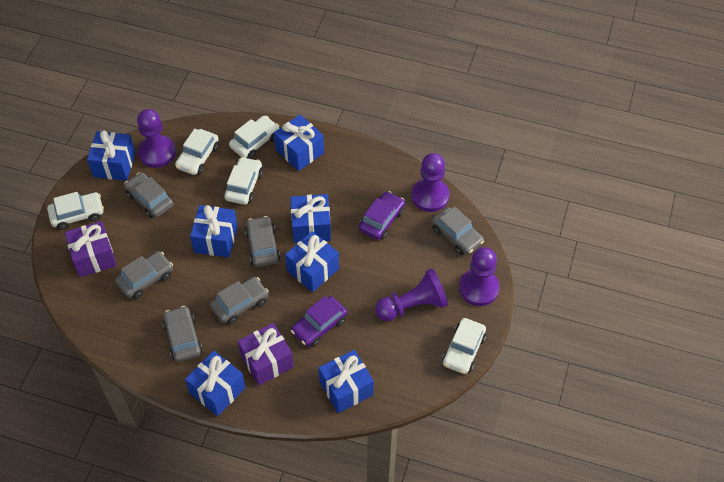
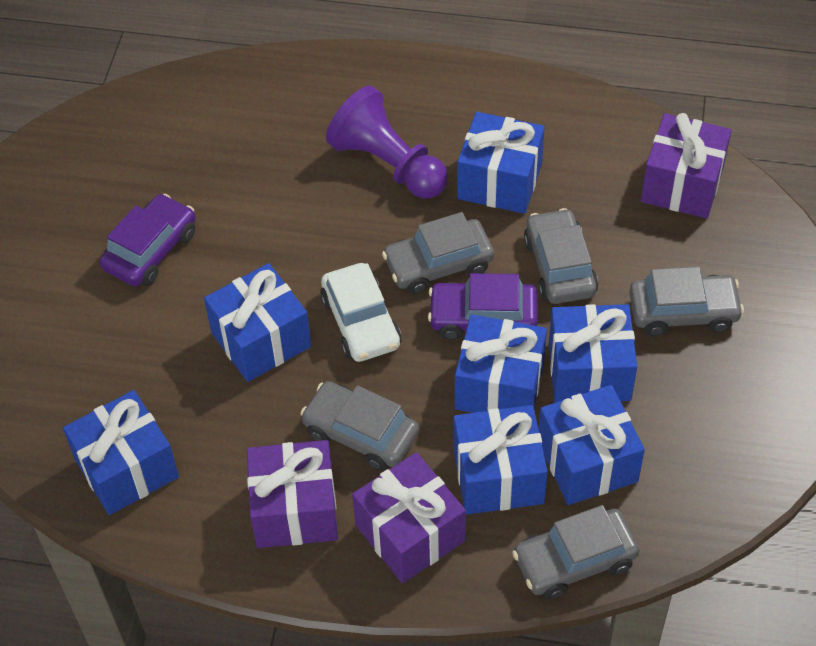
grey car: [115,251,173,299] [124,172,173,218] [163,306,202,362] [210,277,269,324] [245,216,280,267] [432,207,484,255] = 6 -> [300,381,419,471] [382,212,494,294] [512,505,639,600] [524,208,598,304] [629,267,744,336] = 5
purple gift: [65,221,117,277] [238,323,294,386] = 2 -> [247,440,338,548] [352,452,466,583] [641,113,732,218] = 3
purple pawn: [137,109,176,168] [375,268,448,321] [411,153,450,212] [459,247,500,306] = 4 -> [326,86,448,199] = 1
white car: [47,192,104,230] [175,129,219,175] [224,157,263,205] [229,116,279,159] [442,318,486,374] = 5 -> [320,263,401,362] = 1

